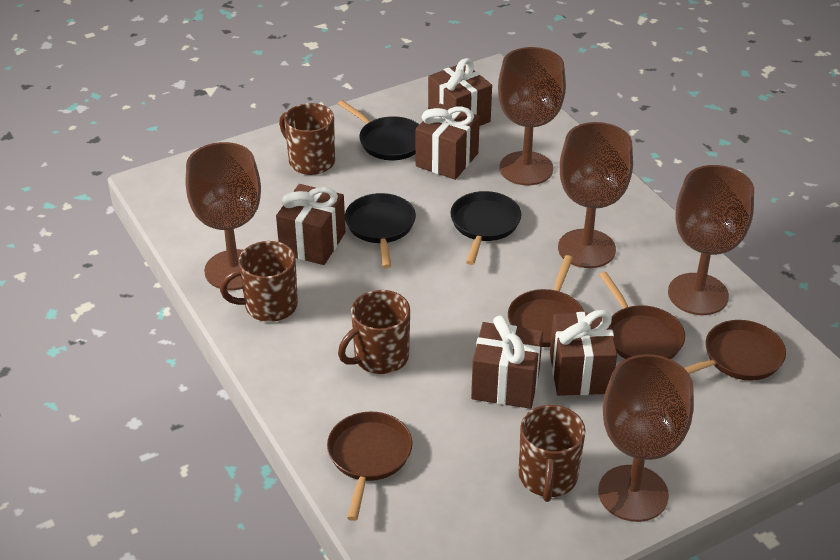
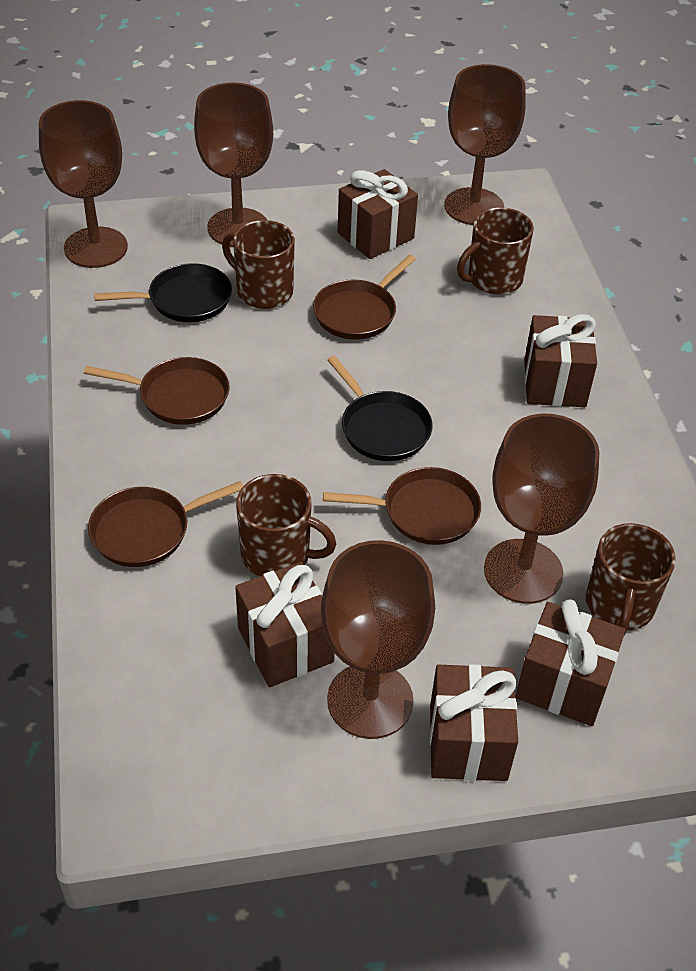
black pan: [338,100,420,160] [345,193,416,268] [450,191,521,265] = 3 -> [94,263,232,322] [327,356,433,461] = 2

